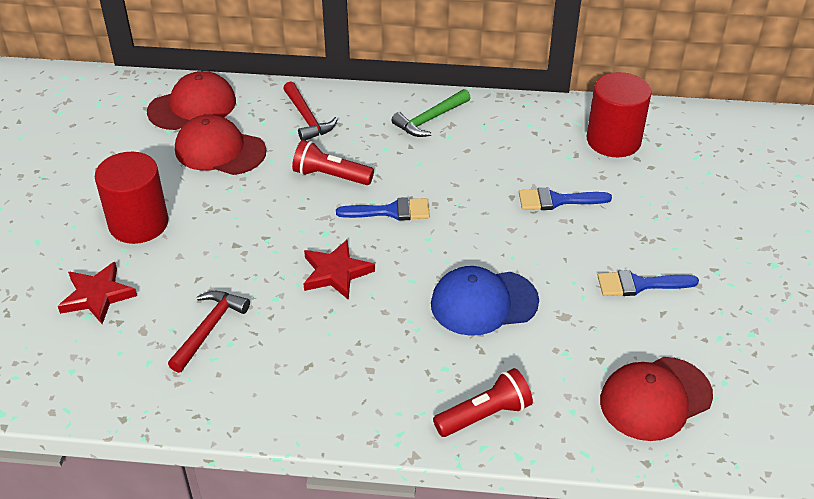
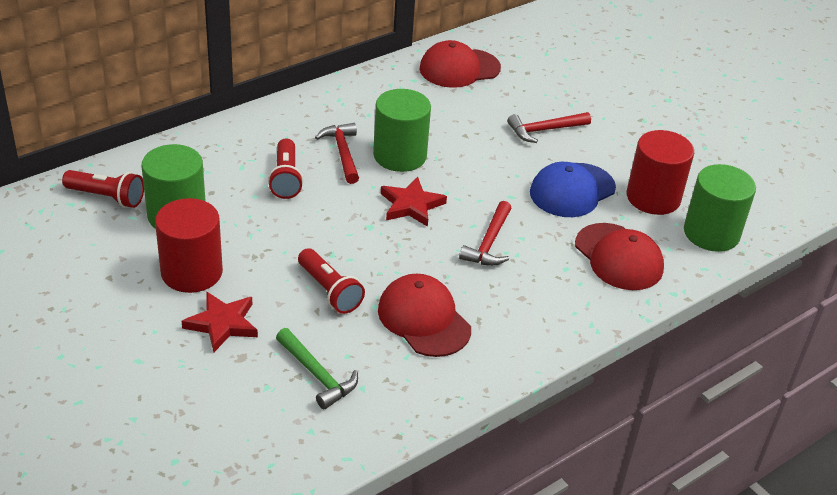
blue brush: [336,197,430,221] [519,188,612,210] [598,270,699,296] = 3 -> none = 0
green cylinder: none = 0 -> [141,144,206,229] [373,89,431,172] [684,164,756,252] = 3
red flashlight: [292,140,374,185] [433,368,533,437] = 2 -> [62,170,144,208] [268,138,303,199] [298,248,365,314] = 3
red hammer: [168,291,250,373] [283,81,338,141] = 2 -> [315,123,359,184] [459,201,511,266] [507,112,591,143] = 3

